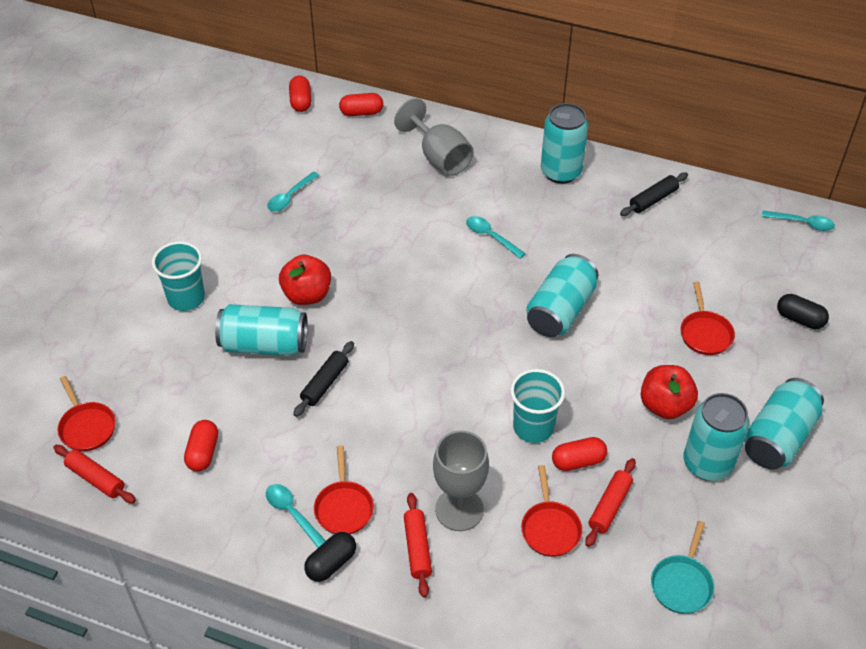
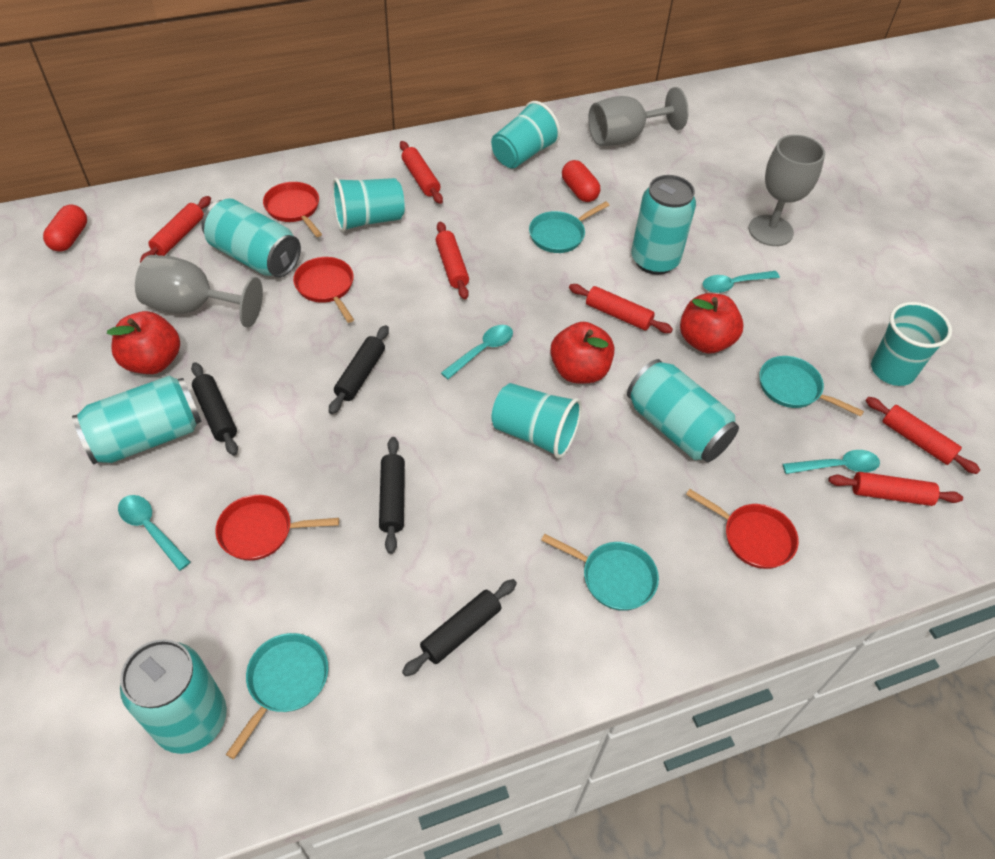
black capsule: [304,532,356,582] [777,294,829,329] = 2 -> none = 0
black rolling pin: [293,341,354,417] [620,172,688,216] = 2 -> [191,362,238,456] [329,325,389,414] [379,437,405,554] [402,579,517,676] = 4
grey goblet: [394,98,474,176] [433,430,489,531] = 2 -> [135,255,263,328] [588,87,689,146] [749,135,825,246] = 3
red apple: [279,255,331,305] [641,365,698,419] = 2 -> [107,311,180,374] [550,322,614,383] [680,293,744,354] = 3
red capsule: [184,420,218,471] [289,76,311,112] [339,93,383,116] [552,437,607,471] = 4 -> [43,204,87,252] [562,160,600,202] = 2
red rolling pin: [53,445,136,503] [404,493,432,598] [585,458,636,547] = 3 -> [140,196,211,263] [400,141,443,204] [436,222,469,299] [569,284,673,333] [828,472,963,506] [866,397,980,474] = 6
turquoise cup: [152,241,205,311] [510,369,565,443] = 2 -> [332,178,405,232] [491,101,560,169] [491,383,582,458] [871,302,952,386] = 4
turquoise pan: [651,521,714,614] = 1 -> [226,633,328,759] [529,201,609,253] [541,534,659,611] [760,356,864,417] = 4

